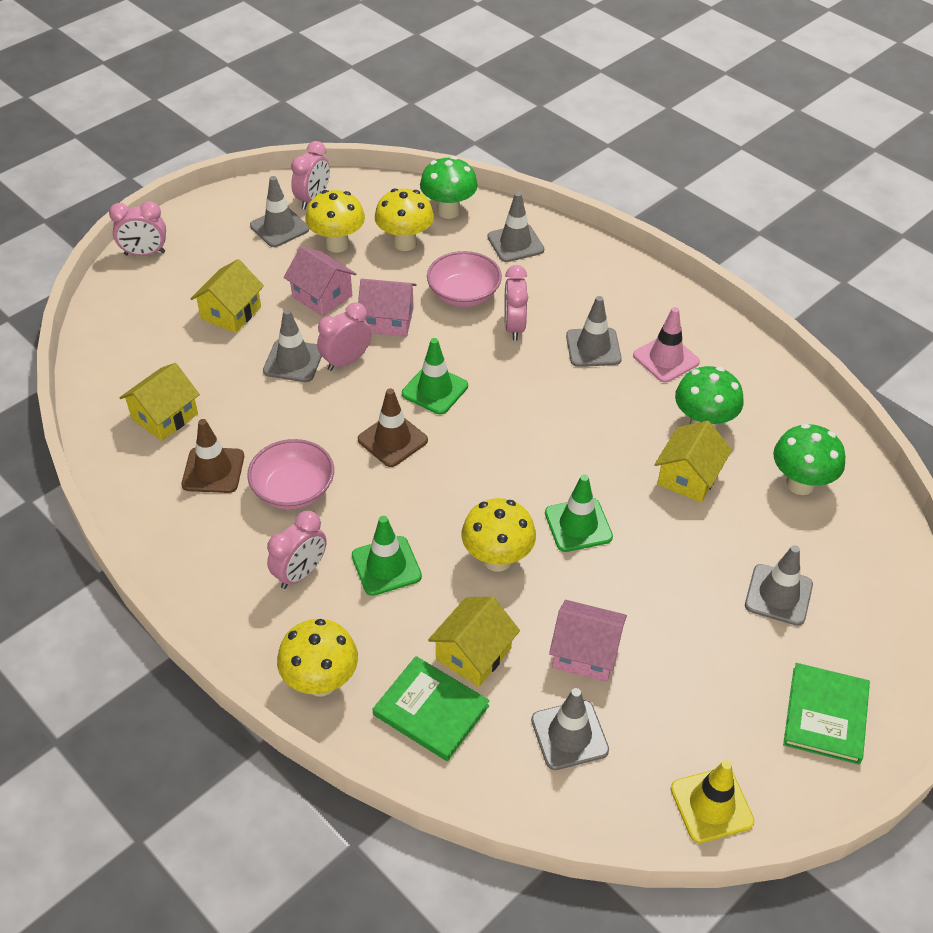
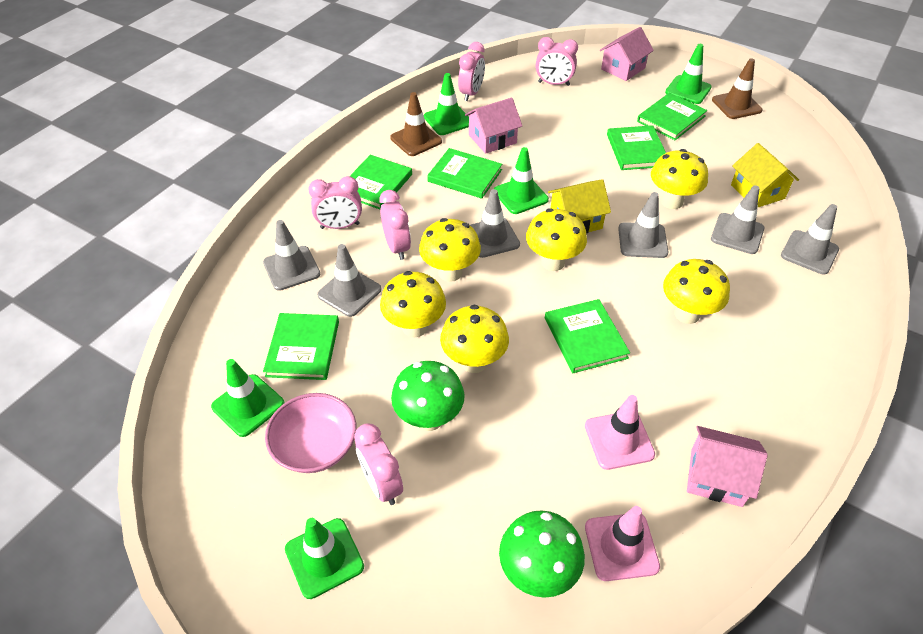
green book: [373,656,490,761] [783,663,870,764] = 2 -> [263,313,339,380] [350,155,412,209] [427,148,502,199] [545,299,630,373] [607,125,666,170] [637,93,707,140] = 6
green mushroom: [420,156,478,219] [675,366,744,429] [773,424,845,495] = 3 -> [391,361,465,431] [499,510,585,598] = 2
green traffic cone: [352,516,422,596] [402,338,468,415] [545,474,613,552] = 3 -> [211,359,284,437] [285,518,364,599] [424,73,469,135] [494,147,549,214] [665,44,712,104] = 5
pink bowl: [247,439,334,510] [427,251,502,307] = 2 -> [265,393,357,473] = 1
pink traffic cone: [633,307,700,383] = 1 -> [585,395,655,470] [585,506,660,581] = 2
yellow house: [119,363,200,441] [191,259,264,333] [428,597,520,687] [654,421,732,503] = 4 -> [548,179,611,233] [731,143,799,207] = 2
yellow mushroom: [277,619,358,696] [305,190,365,253] [375,189,434,251] [462,498,536,572] = 4 -> [380,271,446,337] [419,218,481,282] [440,305,509,373] [526,208,587,271] [651,149,708,209] [663,259,730,324] = 6
yellow traffic cone: [671,760,755,843] = 1 -> none = 0

